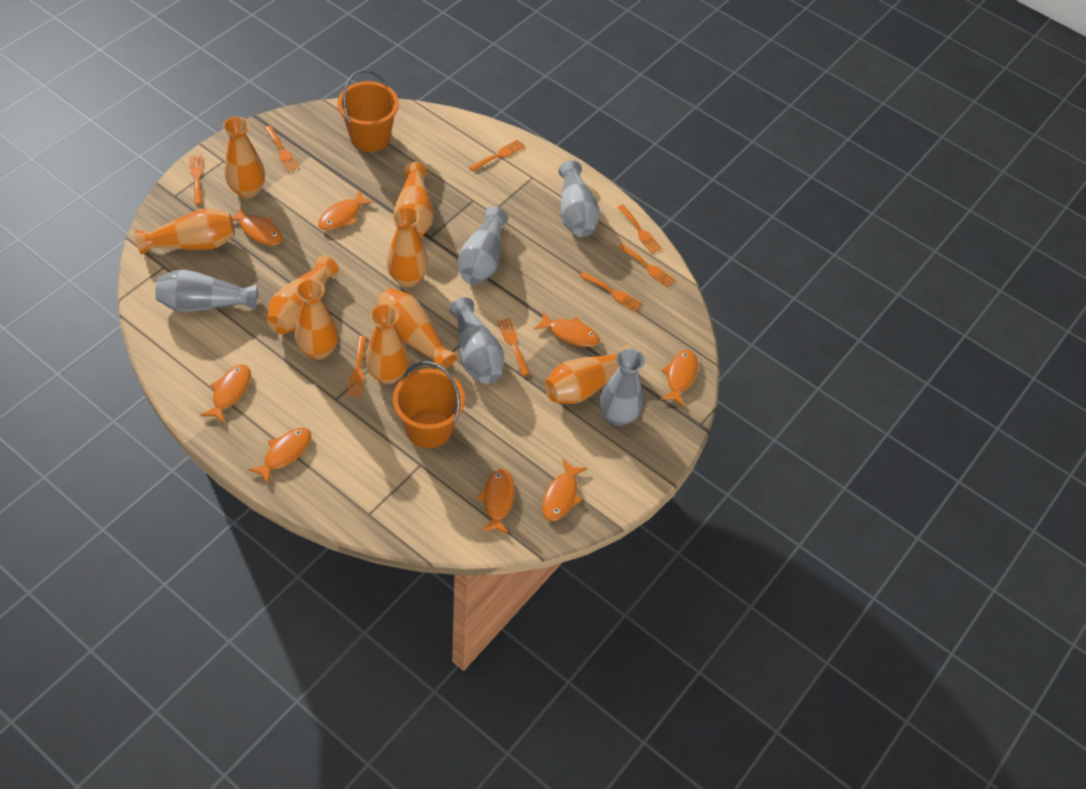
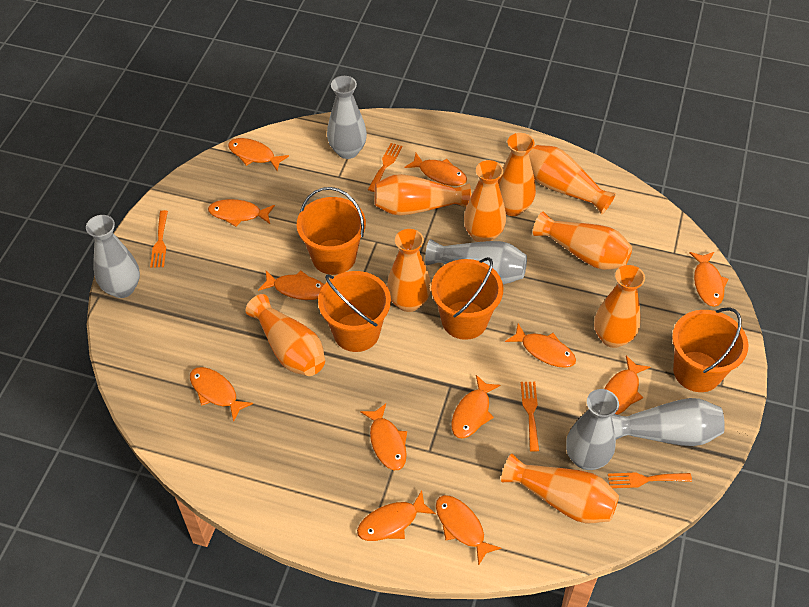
orange bucket: [337,70,399,152] [393,361,465,448] = 2 -> [297,187,366,275] [318,271,391,352] [431,257,503,340] [672,307,748,392] = 4
orange fish: [200,365,251,424] [231,206,282,246] [248,428,311,485] [318,189,375,230] [477,469,515,534] [534,311,600,347] [542,459,587,521] [660,350,698,407] = 8 -> [190,367,253,422] [208,199,275,227] [228,138,289,171] [258,271,324,300] [357,490,436,541] [360,404,407,470] [404,153,467,186] [436,495,501,566] [451,375,501,439] [505,324,576,368] [605,355,650,415] [690,252,728,307] = 12
orange fork: [189,155,203,205] [264,126,300,172] [347,336,367,398] [469,140,525,172] [497,318,530,376] [580,271,642,312] [617,205,662,253] [618,244,675,287] = 8 -> [150,210,168,268] [368,143,402,192] [521,382,539,452] [608,472,692,488] = 4

